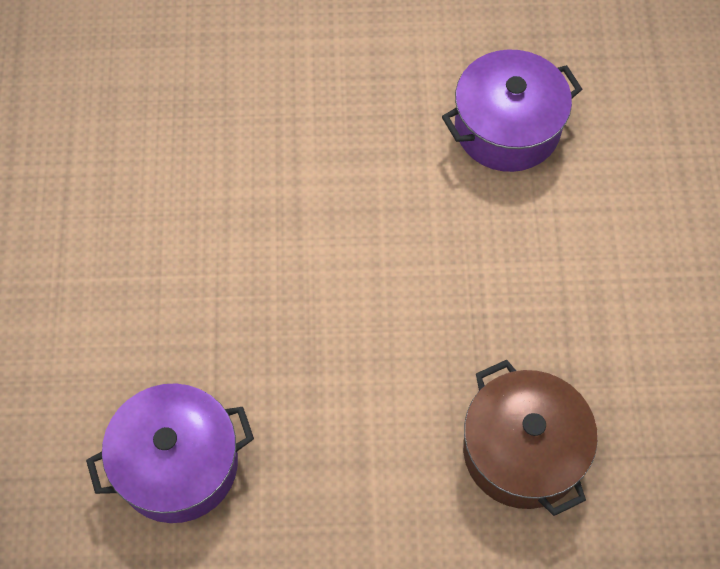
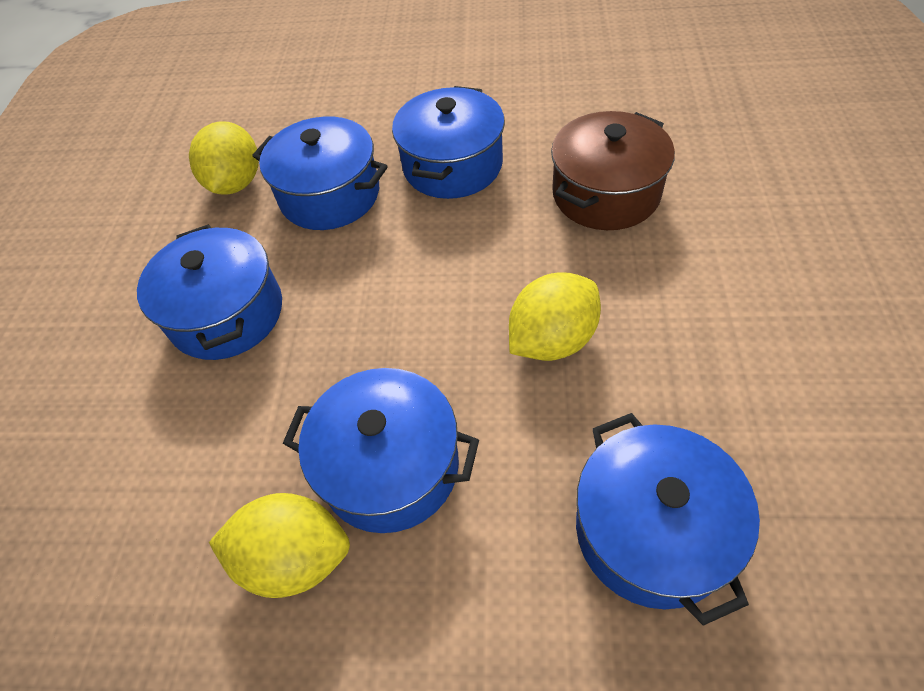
blue pot: none = 0 -> [137,224,282,360] [253,116,388,230] [283,368,479,533] [392,86,505,199] [576,413,760,626] = 5
purple pot: [86,383,254,523] [442,49,582,172] = 2 -> none = 0
yellow lemon: none = 0 -> [189,121,259,195] [209,493,350,598] [509,272,601,361] = 3

